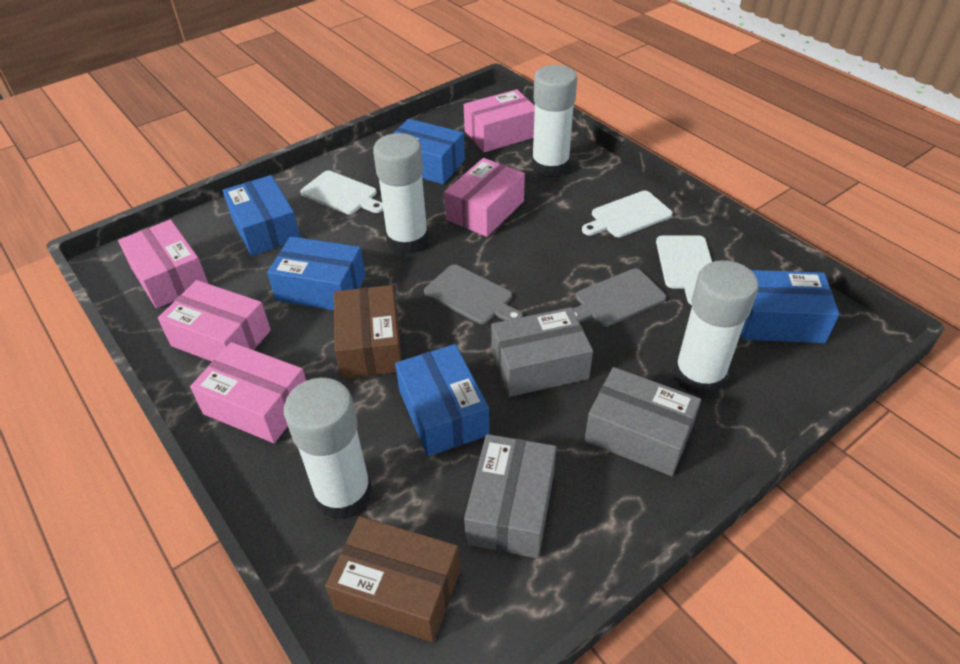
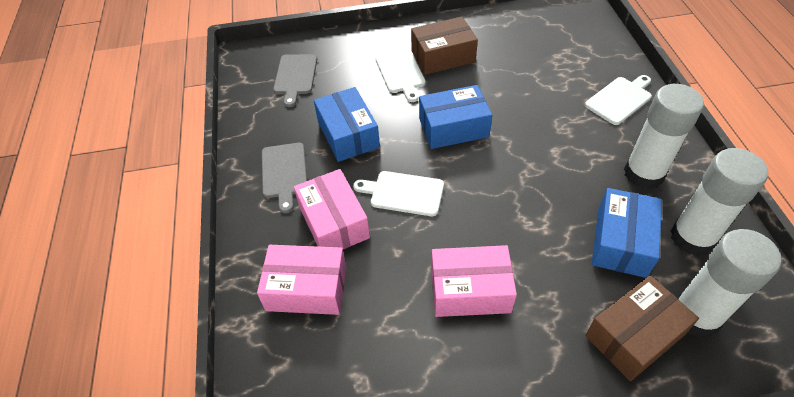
blue box: [223,175,300,256] [267,236,366,310] [393,119,465,184] [395,344,489,456] [741,270,839,343] = 5 -> [314,87,380,162] [419,85,492,149] [592,188,662,278] = 3
grey box: [464,434,557,558] [491,307,593,397] [585,367,701,476] = 3 -> none = 0
pink box: [118,219,208,308] [158,280,271,361] [190,342,306,443] [444,158,525,237] [464,89,535,152] = 5 -> [257,245,347,315] [294,169,370,249] [431,245,517,317] = 3
white glue stick: [284,378,372,519] [373,133,429,254] [532,65,577,178] [673,260,759,396] = 4 -> [624,84,704,189] [671,148,768,256] [678,229,781,337] = 3

